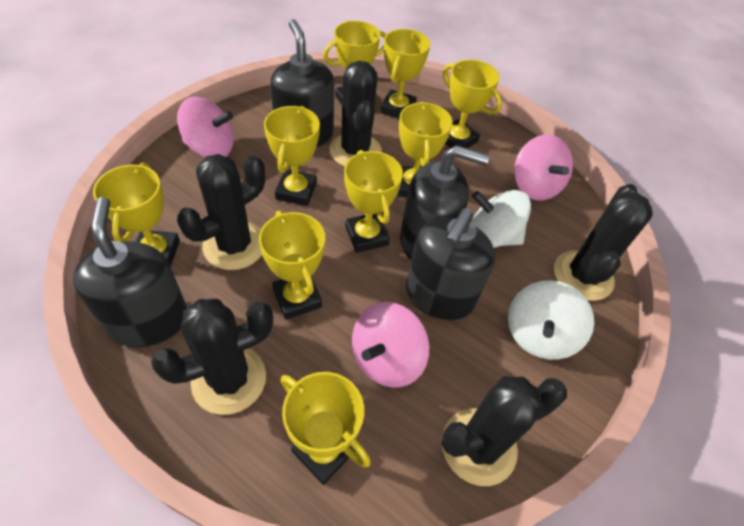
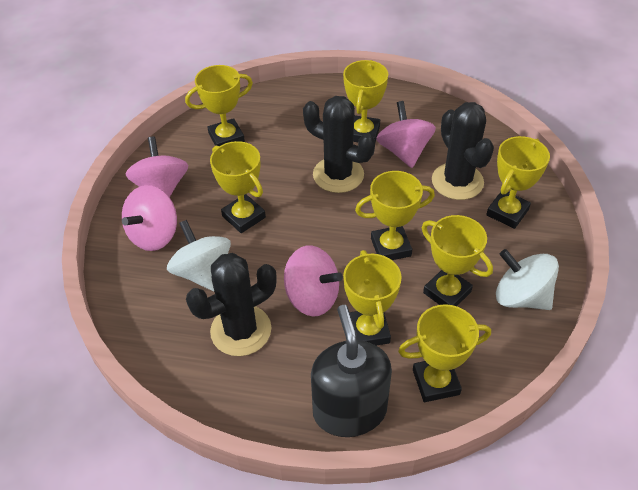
black cactus: [151,299,273,415] [177,154,265,270] [330,61,382,166] [441,376,567,486] [554,184,653,301] = 5 -> [186,253,277,356] [303,96,375,193] [432,102,494,200] = 3
black soap dispenser: [73,197,187,348] [270,19,334,148] [400,145,490,260] [406,208,495,320] = 4 -> [311,305,392,437] = 1
pink spinning top: [177,97,234,158] [352,302,429,388] [514,134,573,201] = 3 -> [122,185,177,251] [126,136,188,197] [284,246,343,317] [376,101,436,168] = 4
yellow trophy: [93,162,180,267] [259,211,325,320] [264,106,320,206] [280,372,371,485] [323,21,386,105] [344,150,403,253] [380,29,430,119] [398,102,453,197] [443,60,502,148] = 9 -> [185,65,253,146] [210,141,266,233] [343,60,388,143] [343,250,402,346] [355,171,435,260] [398,304,491,402] [422,215,493,306] [486,136,550,229] = 8

